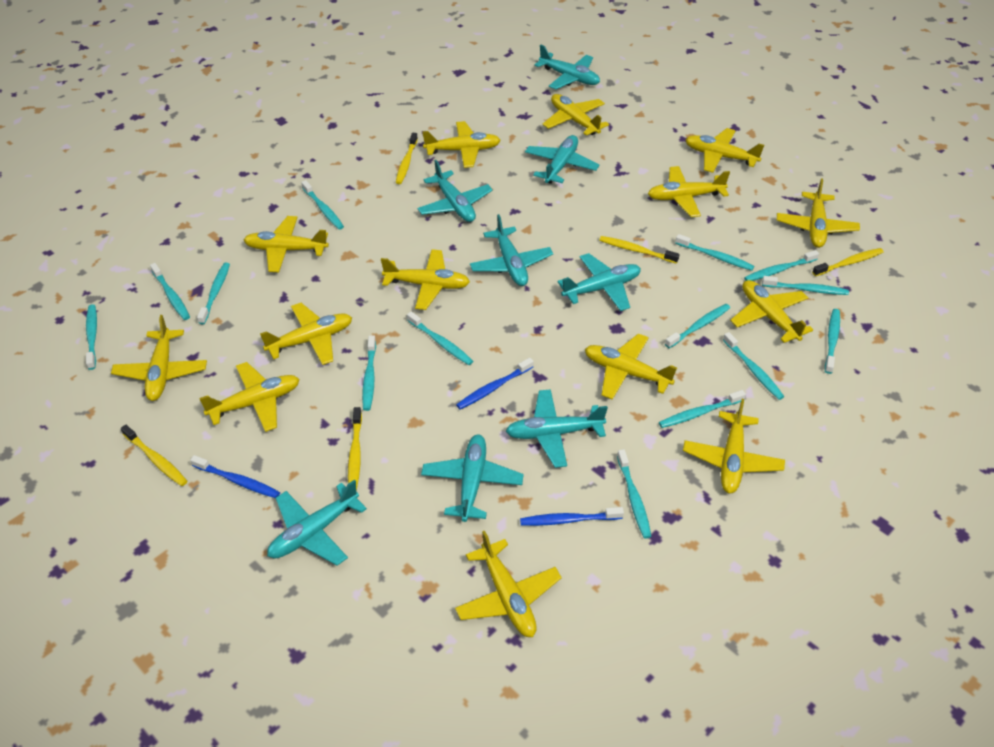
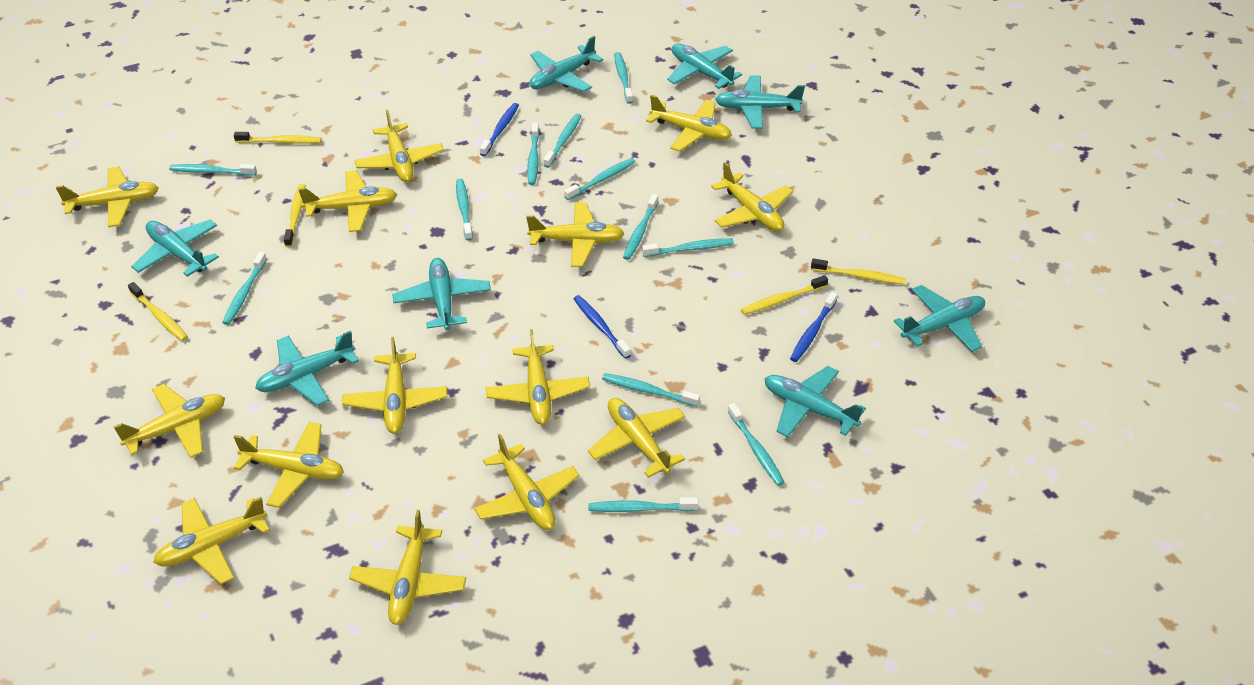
turquoise toothbrush: [86,304,97,370] [150,263,190,320] [197,263,230,324] [301,180,344,230] [362,336,376,411] [407,311,473,365] [617,449,651,538] [659,390,746,428] [665,304,730,348] [675,234,754,271] [723,332,784,400] [744,250,819,281] [762,276,849,295] [825,309,840,374] = 14 -> [169,164,257,176] [222,252,267,325] [456,178,473,241] [527,123,539,185] [544,114,581,168] [564,158,635,200] [588,498,698,512] [602,373,700,407] [614,52,633,104] [623,194,659,260] [642,238,734,257] [728,403,784,486] = 12

